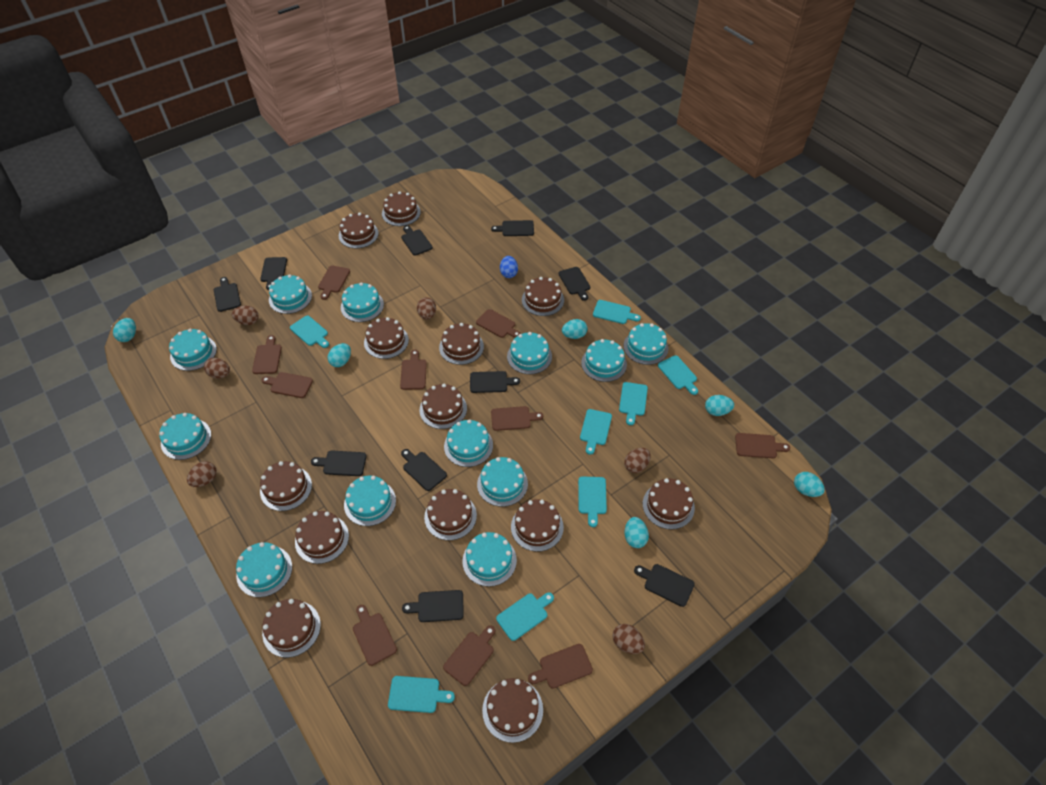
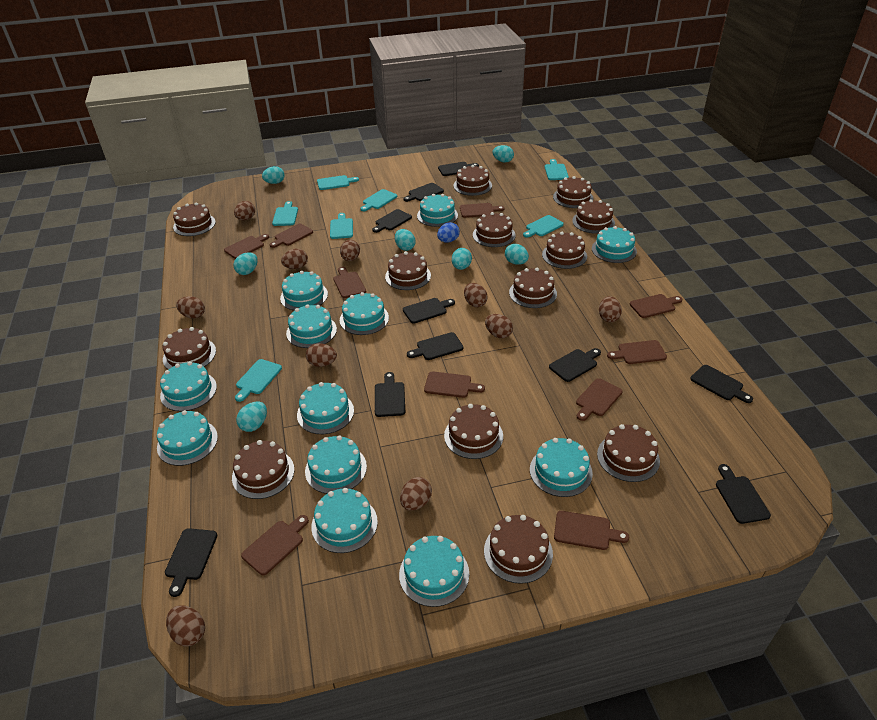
brown egg: [187,461,217,487] [204,358,230,379] [231,306,259,325] [417,297,436,320] [612,624,645,654] [624,448,651,473] = 6 -> [166,605,205,647] [176,296,205,318] [234,201,255,220] [281,249,308,269] [306,343,337,367] [340,240,360,261] [400,477,432,511] [464,283,488,307] [485,314,513,338] [599,296,622,322] = 10
turquoise cutting board: [290,316,329,348] [388,676,455,713] [496,592,554,641] [578,476,607,527] [580,409,612,455] [593,300,641,324] [619,382,648,425] [658,355,698,395] = 8 -> [235,359,282,402] [272,201,298,226] [317,175,359,190] [330,213,353,239] [360,189,397,211] [523,215,564,237] [545,159,569,180] = 7
turquoise egg: [113,318,136,342] [327,343,351,367] [562,319,588,339] [625,517,649,548] [705,395,734,416] [794,472,825,497] = 6 -> [233,252,258,275] [236,402,267,432] [262,166,285,184] [395,229,415,251] [452,248,472,270] [492,145,514,162] [505,244,529,265] = 7

